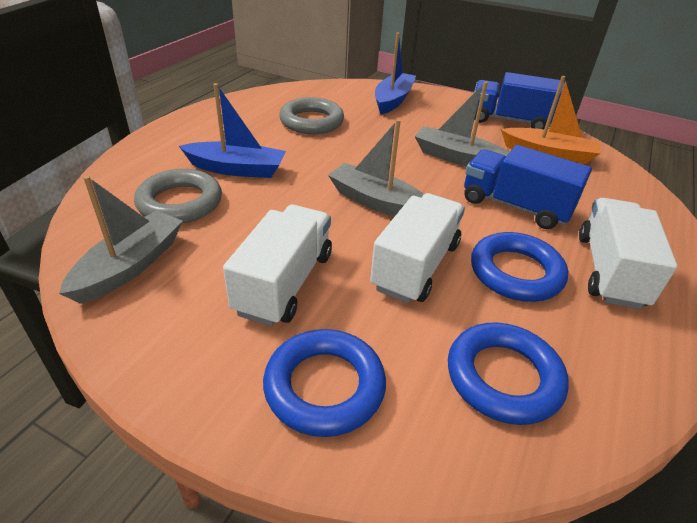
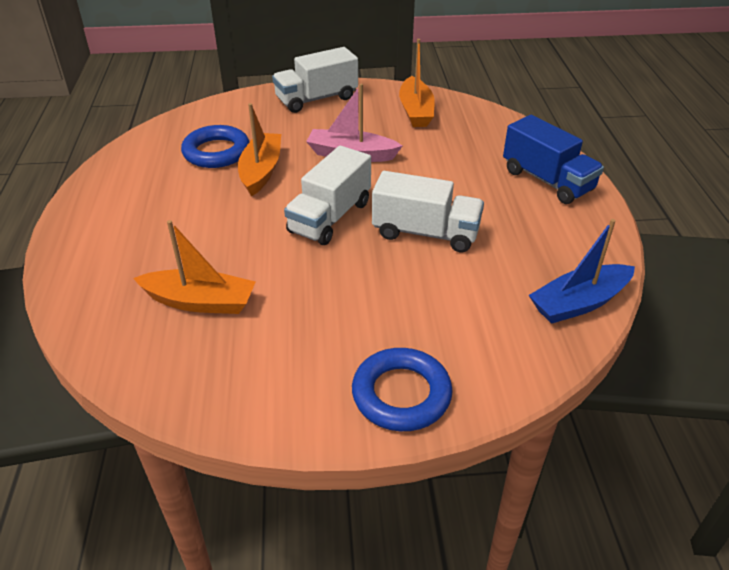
blue boat: [179,83,286,178] [375,33,416,114] = 2 -> [529,219,635,324] = 1
blue ring: [263,329,386,437] [448,323,569,425] [471,232,568,302] = 3 -> [181,125,249,168] [352,348,453,431] = 2
blue truck: [464,145,592,229] [474,72,565,129] = 2 -> [503,115,604,204] = 1
grey boat: [59,176,183,304] [328,119,424,216] [414,81,509,166] = 3 -> none = 0
grey ring: [134,169,222,223] [279,97,344,134] = 2 -> none = 0
orange boat: [501,76,601,165] = 1 -> [133,220,256,314] [238,103,281,196] [399,39,435,127] = 3
pink boat: none = 0 -> [306,84,402,162] = 1

